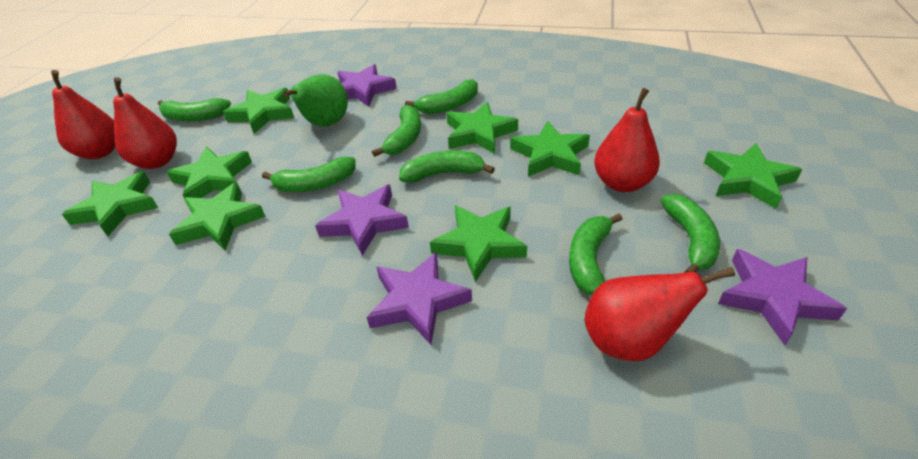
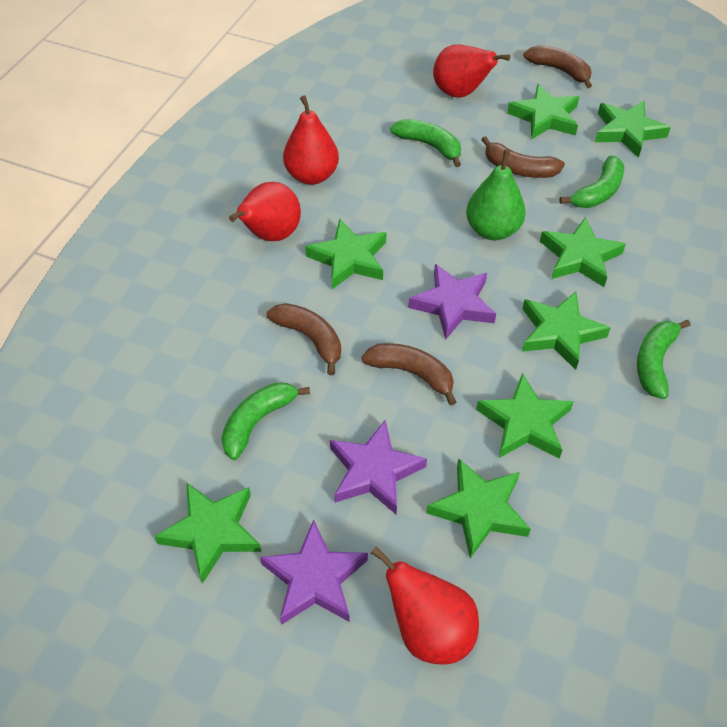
brown banana: none = 0 -> [266,303,341,375] [362,343,456,406] [481,136,565,178] [523,45,592,88] = 4
green banana: [158,98,231,122] [262,157,356,192] [372,105,421,157] [399,150,495,183] [405,79,478,114] [569,213,623,295] [661,194,720,273] = 7 -> [221,382,310,460] [390,119,461,167] [559,155,624,208] [637,320,691,399] = 4
purple star: [315,184,409,256] [337,64,397,107] [367,252,472,345] [718,249,847,345] = 4 -> [260,520,368,625] [330,420,427,514] [408,264,496,340] = 3

